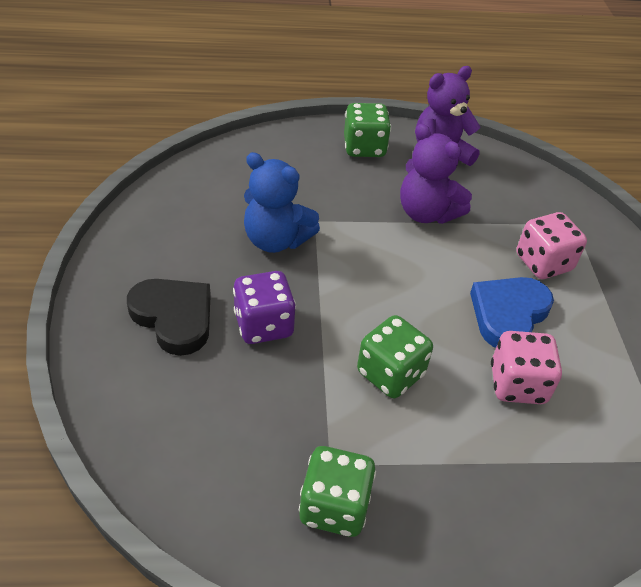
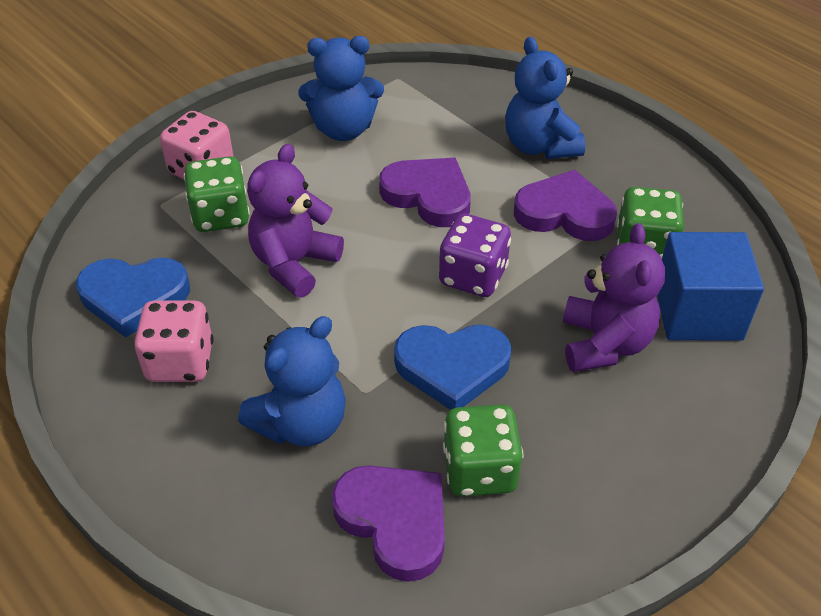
black heart: [127,279,211,356] = 1 -> none = 0
blue cube: none = 0 -> [657,232,764,341] = 1
blue heart: [470,277,554,348] = 1 -> [76,258,190,338] [394,325,512,410] = 2
blue teddy bear: [244,152,320,253] = 1 -> [238,316,346,446] [298,36,384,141] [505,37,585,159] = 3
purple heart: none = 0 -> [332,465,445,582] [379,158,471,227] [514,170,617,241] = 3

